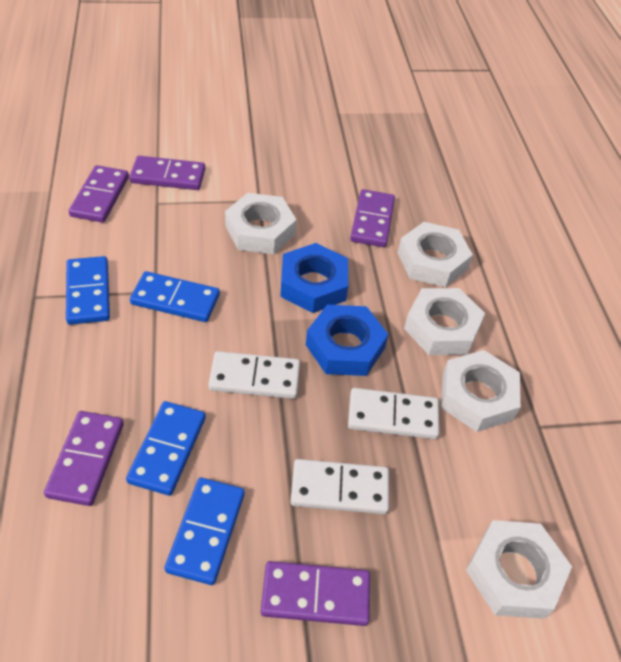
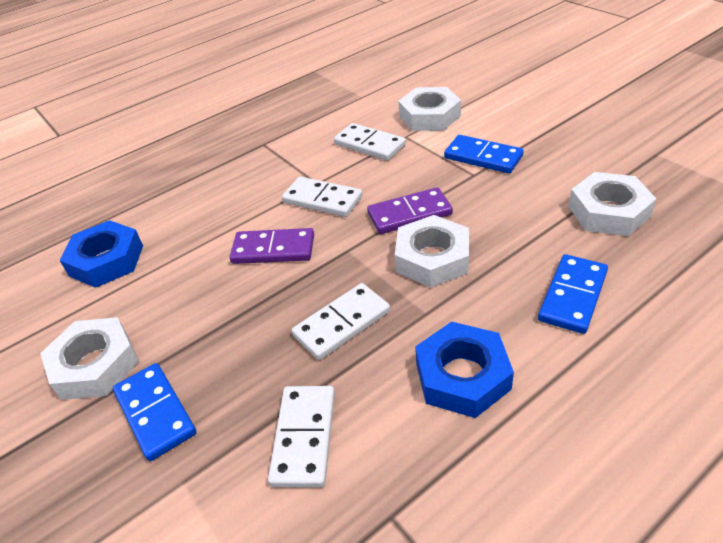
blue domino: [66,256,110,325] [126,401,206,496] [130,271,220,322] [164,478,245,585] = 4 -> [113,363,197,461] [444,135,524,174] [538,254,608,334] = 3
purple domino: [44,411,124,506] [69,165,129,223] [129,156,205,190] [261,561,370,626] [350,189,395,247] = 5 -> [229,228,314,264] [367,187,453,234] = 2
white domino: [208,351,300,399] [290,459,389,514] [348,388,439,439] = 3 -> [268,386,335,488] [282,176,363,217] [292,283,390,360] [334,123,406,161] = 4
white nut: [225,193,297,254] [398,222,473,287] [404,288,485,355] [441,350,521,432] [466,520,572,619] = 5 -> [40,317,139,400] [395,215,469,288] [398,87,461,131] [568,172,656,236] = 4

